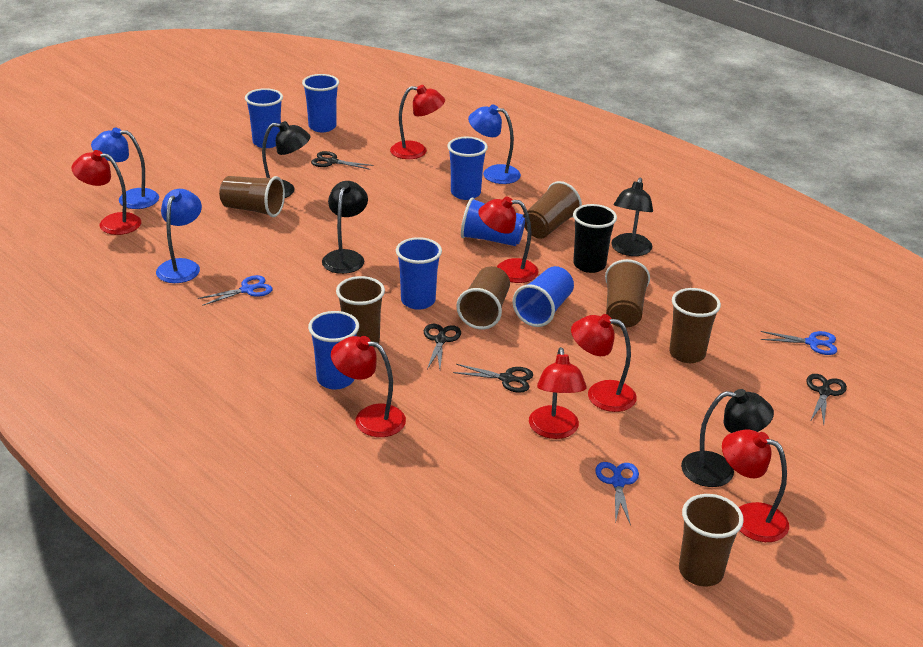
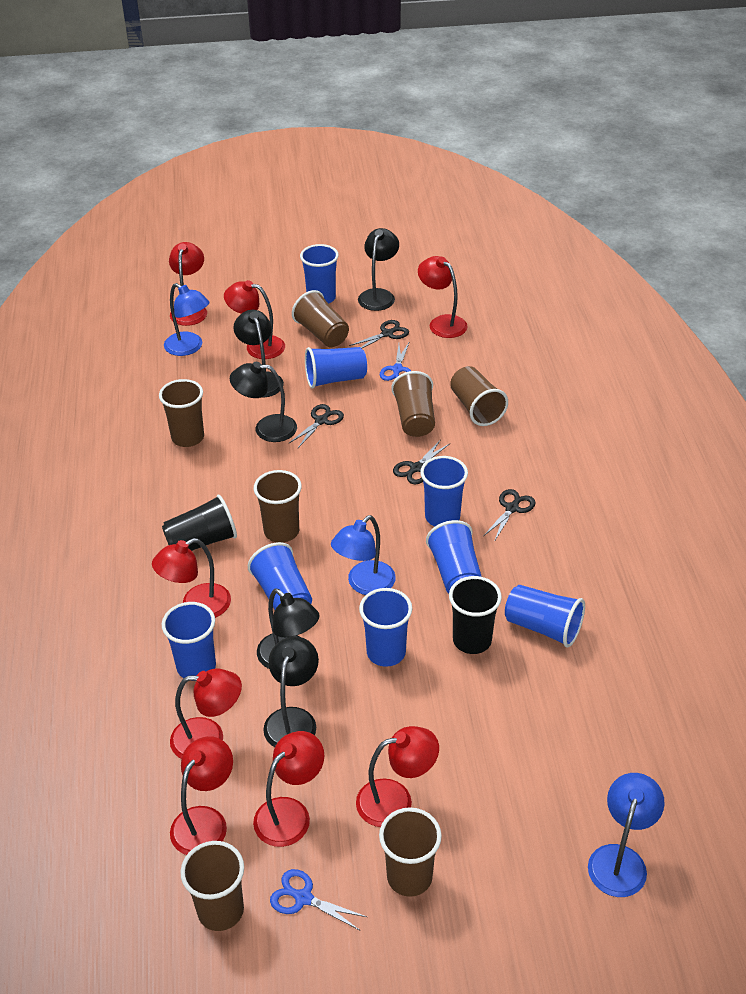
black cup: [573,204,617,273] = 1 -> [162,495,237,551] [449,576,502,654] = 2
black lamp: [262,121,311,198] [322,181,368,274] [611,178,653,256] [681,389,774,487] = 4 -> [230,362,297,442] [234,310,284,398] [257,589,320,669] [263,636,319,747] [358,228,399,311] = 5
blue cup: [245,88,283,148] [302,74,339,132] [308,311,359,389] [396,237,442,310] [447,137,488,200] [461,197,525,246] [512,266,574,327] = 7 -> [162,602,216,681] [248,542,312,610] [300,244,339,304] [305,347,367,388] [359,588,412,667] [420,456,468,526] [426,520,482,594] [505,585,585,647] = 8
blue scissors: [198,275,272,306] [595,462,639,526] [760,331,837,355] = 3 -> [270,869,367,930] [380,343,411,381] = 2
red lamp: [71,150,141,235] [331,336,406,437] [390,85,445,159] [478,196,539,283] [529,347,587,439] [571,314,637,412] [722,429,789,542] = 7 -> [152,538,231,618] [169,242,207,326] [170,669,242,759] [170,736,233,855] [224,280,285,359] [253,731,324,847] [356,726,439,827] [418,256,468,338] = 8

